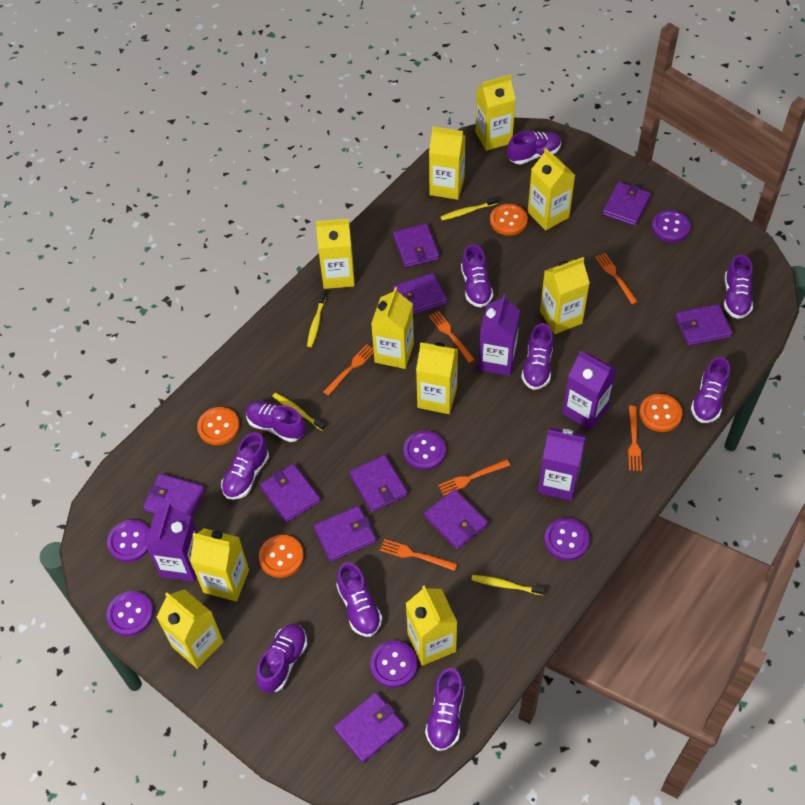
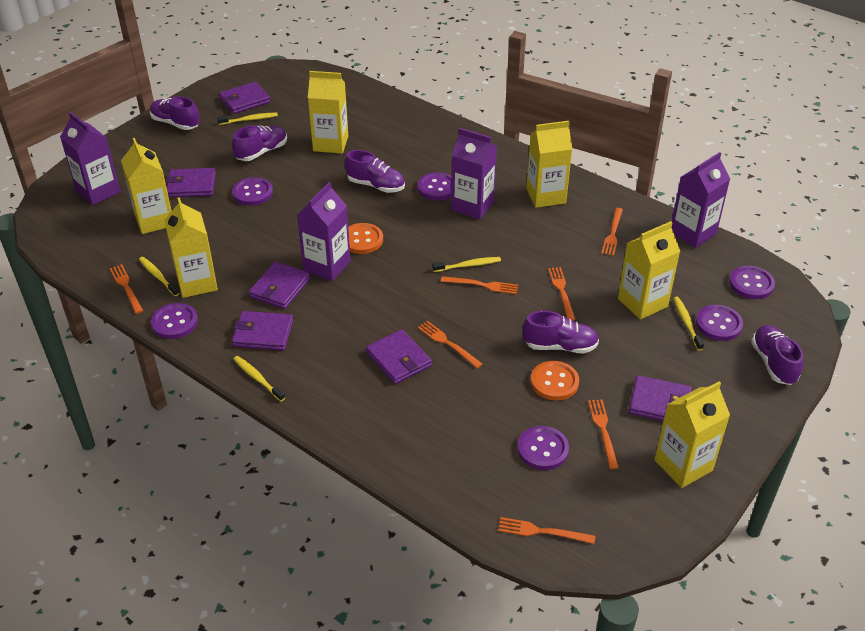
orange button: [197,407,240,445] [259,535,304,578] [490,204,528,235] [639,394,682,432] = 4 -> [348,223,383,254] [531,361,579,401] = 2
orange fork: [323,344,374,396] [380,539,457,571] [429,311,475,363] [438,459,510,496] [595,253,638,304] [628,406,642,471] = 6 -> [110,264,143,314] [418,321,483,368] [441,276,518,294] [498,517,595,544] [548,267,576,321] [588,399,619,469] [601,208,623,256] = 7
purple shoe: [221,432,269,500] [246,401,306,442] [256,624,307,693] [336,562,382,637] [425,668,464,751] [461,244,493,307] [507,131,561,165] [521,323,553,390] [691,357,730,423] [724,254,753,319] = 10 -> [150,96,200,130] [232,125,287,161] [345,150,405,193] [522,311,599,354] [751,325,804,385] = 5
purple wallet: [143,474,205,518] [260,464,321,522] [314,506,376,562] [334,692,405,763] [349,455,408,512] [393,224,440,267] [393,273,448,315] [424,489,488,550] [603,182,651,226] [675,304,732,346] = 10 -> [166,168,216,197] [219,82,270,114] [232,311,293,351] [249,261,310,309] [366,329,432,384] [629,375,692,421] = 6
yellow carton: [156,589,223,669] [190,528,249,602] [316,219,355,289] [371,287,414,369] [406,585,458,666] [416,342,458,414] [429,126,466,200] [475,74,516,151] [528,148,575,230] [540,257,590,334] = 10 -> [121,138,172,234] [164,197,218,298] [308,71,348,153] [526,121,573,208] [618,221,680,320] [654,381,730,488] = 6
yellow toothbrush: [272,393,326,431] [307,292,326,347] [440,197,498,220] [471,575,545,595] = 4 -> [139,257,179,296] [217,113,278,125] [233,356,285,401] [432,257,501,272] [673,297,704,350] = 5

